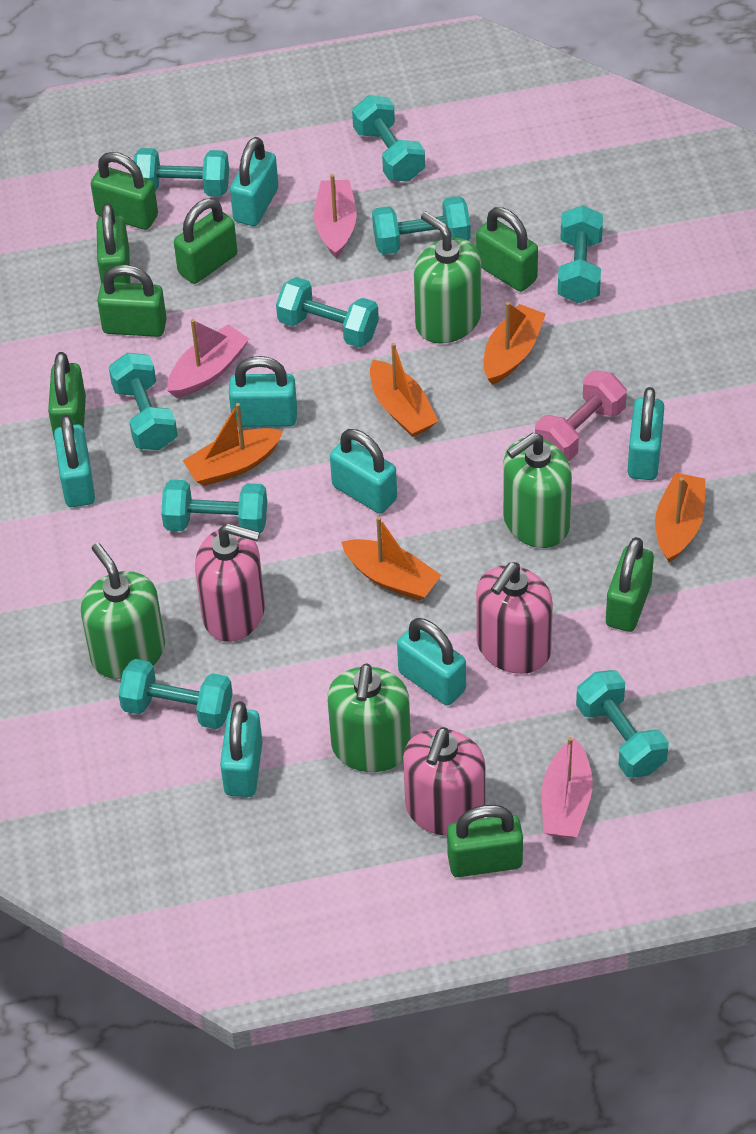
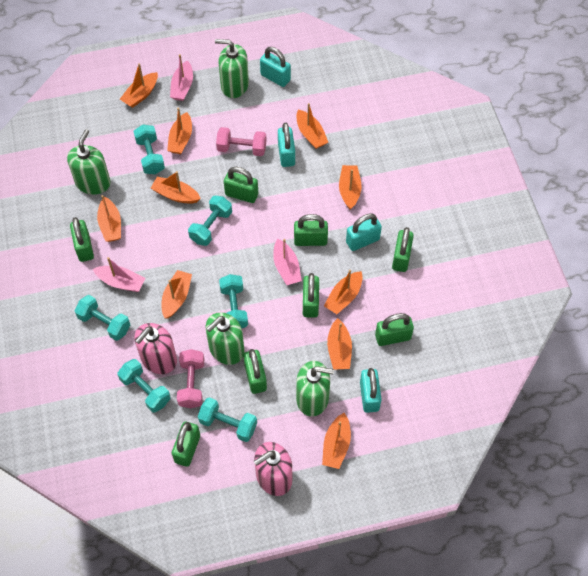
orange boat: [183,403,283,486] [341,516,441,601] [370,343,438,437] [483,302,546,385] [655,473,706,563] = 5 -> [97,195,121,242] [120,63,158,108] [151,171,201,204] [162,270,192,318] [167,108,192,154] [296,103,328,149] [322,413,351,469] [324,270,363,314] [327,318,352,370] [339,165,362,209] = 10
pink dumbbell: [535,370,627,462] = 1 -> [177,349,204,408] [216,127,267,156] = 2
pink soap dispenser: [195,523,265,642] [403,727,486,836] [476,562,553,674] = 3 -> [134,323,177,374] [254,442,292,496] = 2
turquoise dumbbell: [109,353,178,450] [118,659,233,729] [134,148,229,197] [161,480,267,534] [276,277,379,347] [352,95,425,182] [372,196,471,255] [558,205,603,303] [576,670,669,778] = 9 -> [74,295,130,341] [118,359,171,413] [133,125,165,174] [188,195,232,246] [198,397,257,442] [219,274,248,328] = 6
turquoise padlock: [54,415,95,507] [220,702,263,797] [229,356,297,427] [230,137,278,226] [330,429,397,514] [397,618,466,705] [627,387,664,480] = 7 -> [260,47,291,87] [278,123,295,167] [346,214,382,251] [360,368,382,413] = 4

